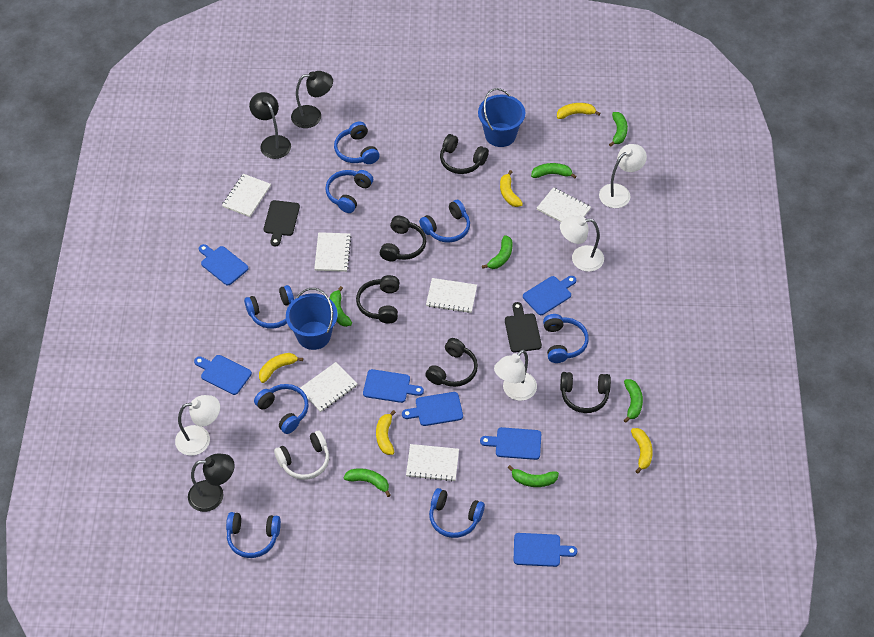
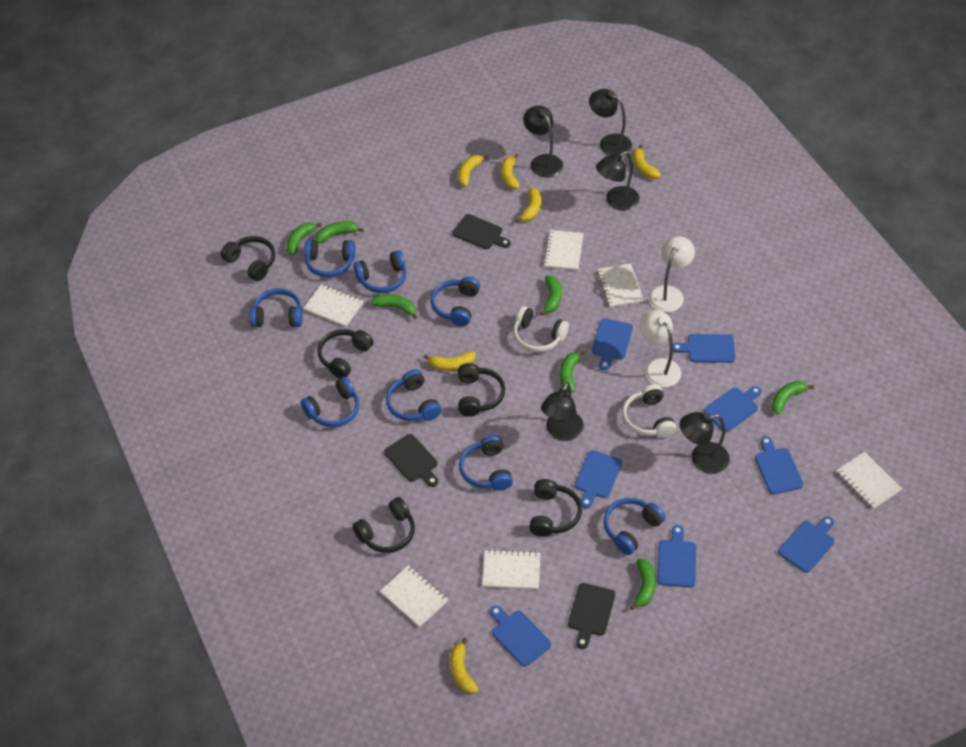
black cutting board: [264,200,300,247] [505,302,542,353] = 2 -> [384,434,438,487] [453,214,511,249] [568,583,615,649] = 3
black lamp: [188,453,235,512] [249,92,291,159] [291,71,333,128] = 3 -> [523,106,563,178] [541,382,584,441] [589,89,632,156] [596,151,639,210] [680,412,730,474] = 5
blue bucket: [286,288,338,350] [478,88,525,147] = 2 -> none = 0
blue cutting board: [194,355,252,395] [199,244,249,285] [363,369,424,403] [402,392,463,426] [480,427,541,460] [514,533,577,567] [523,276,576,315] = 7 -> [490,605,551,667] [575,450,622,509] [592,319,633,370] [657,525,696,588] [673,334,735,363] [703,386,762,432] [755,436,803,494] [778,516,834,573] = 8
white headphones: [274,431,329,480] = 1 -> [513,306,569,352] [622,384,677,438] = 2
white lamp: [175,395,220,456] [494,350,537,401] [560,216,604,272] [599,144,647,208] = 4 -> [639,310,681,387] [649,236,695,312] = 2
yellow banana: [259,353,303,383] [376,410,396,455] [500,170,523,207] [557,103,600,119] [631,428,653,474] = 5 -> [424,351,476,371] [450,638,478,694] [458,155,488,187] [501,153,520,189] [515,188,541,223] [633,144,661,179] = 6

